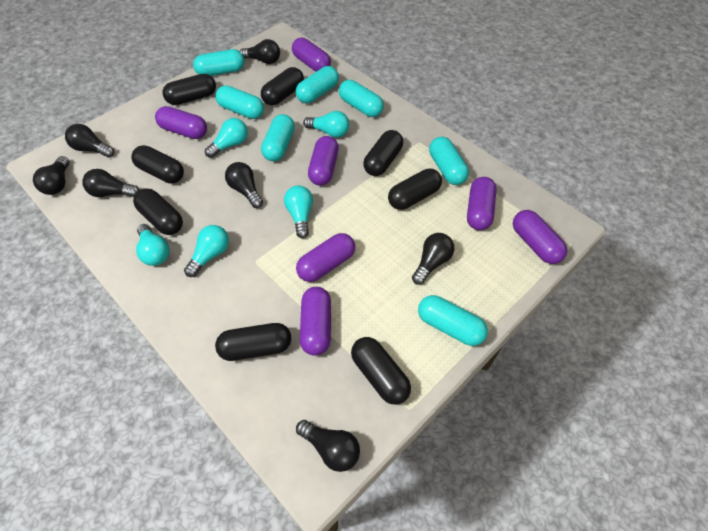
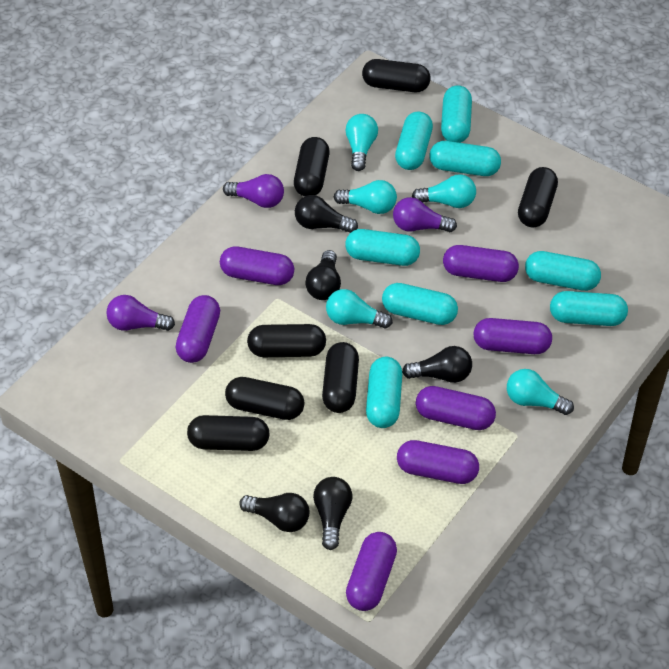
black capsule: [131,145,184,184] [133,188,183,235] [163,74,216,105] [215,323,291,361] [261,67,304,105] [351,337,411,405] [363,130,403,176] [388,169,442,210] = 8 -> [187,415,270,451] [225,377,305,420] [247,324,326,357] [294,137,330,196] [322,342,359,413] [362,59,431,92] [518,167,558,227] = 7
black light bulb: [33,156,70,195] [65,124,114,158] [82,169,139,197] [225,162,263,208] [240,39,280,64] [296,420,360,472] [412,233,455,285] = 7 -> [239,493,309,532] [295,195,358,233] [305,250,341,300] [313,477,352,550] [402,346,472,383] = 5
purple light bulb: none = 0 -> [106,295,175,331] [223,174,284,208] [393,197,457,232] = 3
turquoise capsule: [193,49,245,76] [215,85,264,119] [261,114,295,161] [296,66,339,103] [339,80,384,117] [418,295,488,346] [429,137,469,185] = 7 -> [345,229,420,266] [366,357,402,428] [382,283,458,325] [395,112,433,170] [430,141,501,176] [441,85,472,143] [525,251,601,291] [550,291,628,326] = 8

